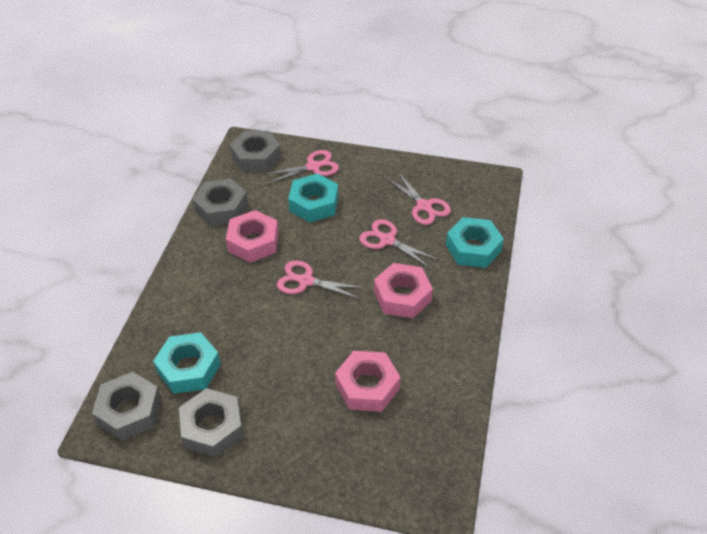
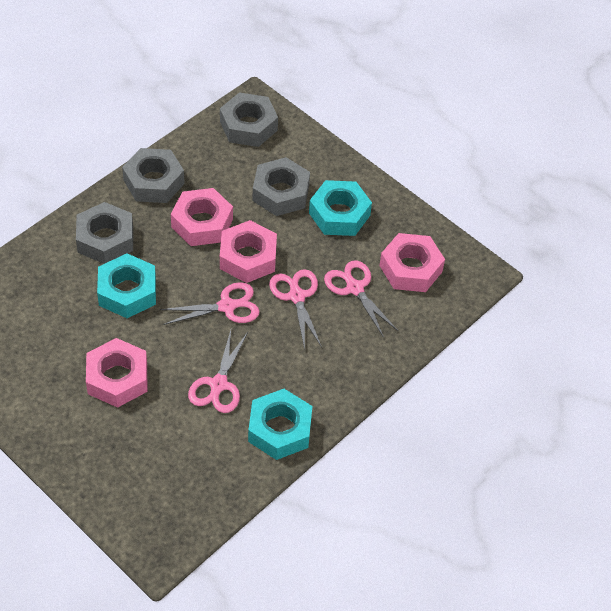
pink nut: [226,210,279,263] [335,351,400,412] [374,263,433,318] = 3 -> [86,338,147,408] [171,188,233,246] [220,220,277,283] [379,233,445,292] = 4

